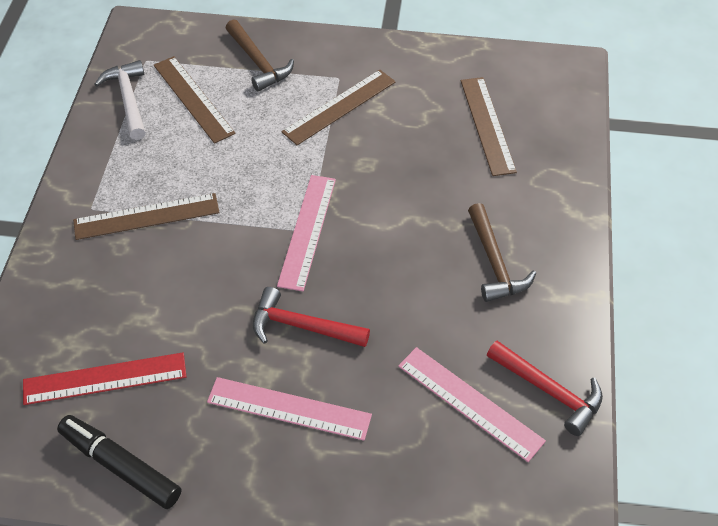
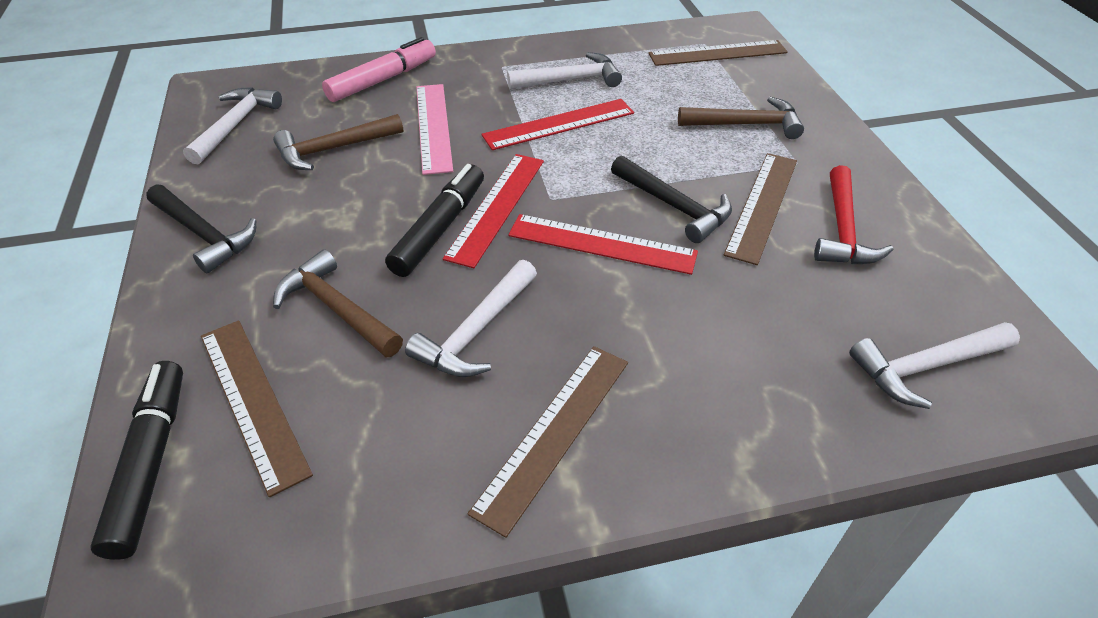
black hammer: none = 0 -> [146,184,256,273] [611,155,732,243] = 2
black marker: [57,415,181,509] = 1 -> [90,361,183,560] [385,164,484,277] = 2
brown hammer: [226,19,294,92] [468,203,536,302] = 2 -> [273,114,403,170] [273,249,403,357] [678,97,804,139] = 3
pink marker: none = 0 -> [322,37,436,102] = 1
pink ruler: [207,377,372,441] [277,175,336,291] [398,347,546,462] = 3 -> [416,84,453,175] = 1
red hammer: [253,287,370,347] [487,341,603,436] = 2 -> [814,165,893,264] = 1
red ruler: [23,352,186,405] = 1 -> [443,154,544,268] [481,99,634,150] [508,214,698,275] = 3
white hammer: [94,60,146,140] = 1 -> [183,87,282,164] [405,260,537,377] [507,52,622,89] [849,322,1020,409] = 4

